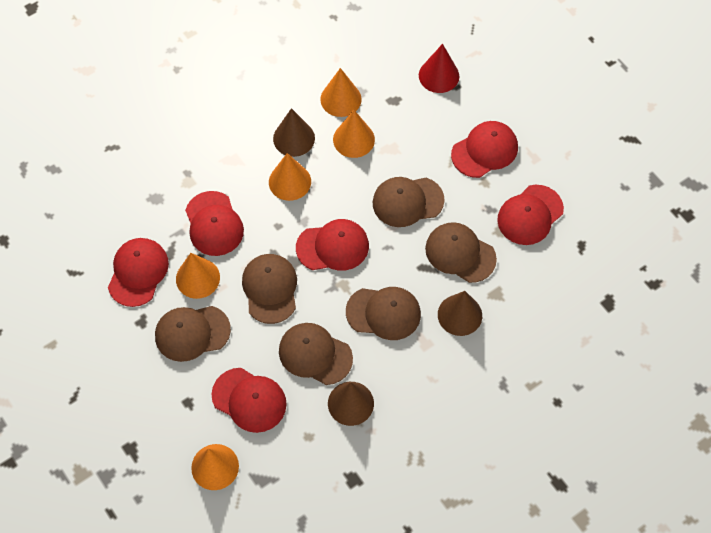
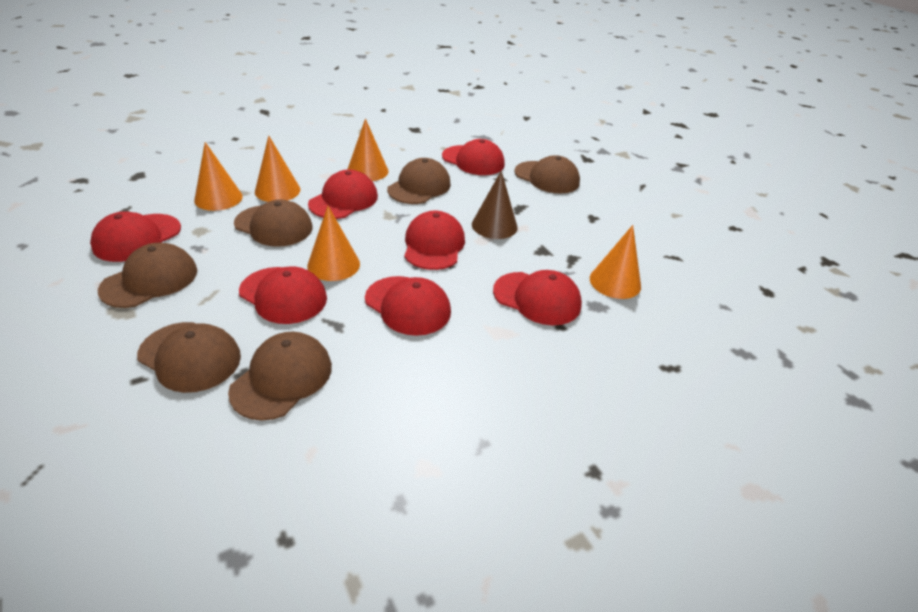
brown cone: [273,108,315,157] [328,382,374,426] [438,291,482,336] = 3 -> [472,171,518,239] = 1
red cap: [108,238,169,307] [185,191,244,256] [212,368,287,433] [296,219,369,271] [451,121,518,178] [497,185,564,245] = 6 -> [90,211,181,262] [239,266,327,324] [308,170,378,219] [365,276,451,336] [404,211,465,270] [442,139,505,175] [493,270,582,325] = 7
red cone: [419,44,459,93] = 1 -> none = 0

